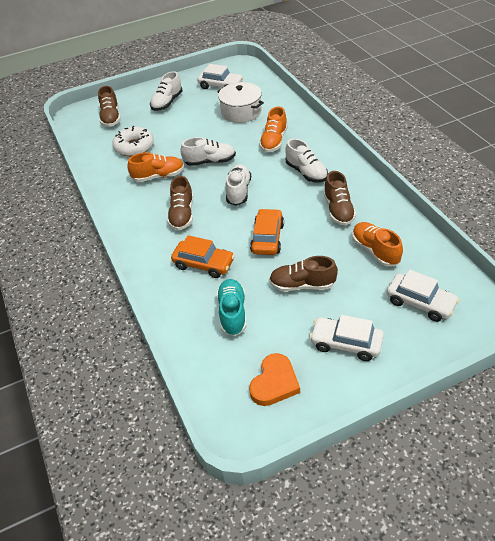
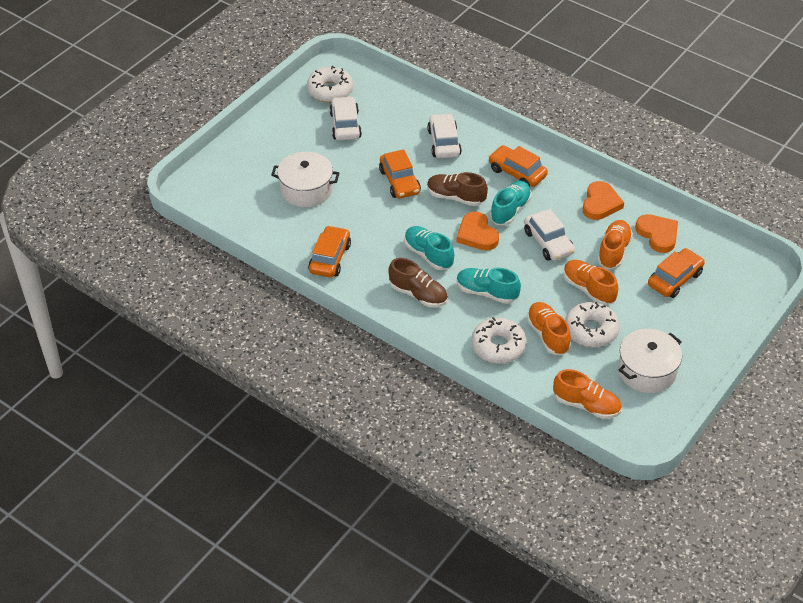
brown shoe: [98,86,121,127] [167,176,193,230] [269,256,338,292] [323,171,356,226] = 4 -> [388,258,448,307] [427,172,488,206] = 2
orange car: [171,235,235,278] [250,209,284,255] = 2 -> [308,225,351,278] [379,149,421,198] [488,145,548,187] [648,248,705,298] = 4
orange heart: [249,353,300,406] = 1 -> [456,212,499,251] [583,181,624,220] [636,214,678,253] = 3
orange shoe: [127,153,184,182] [259,107,287,152] [352,222,403,267] = 3 -> [526,302,571,355] [553,369,621,419] [563,260,618,305] [597,220,633,269] = 4
turquoise shoe: [216,279,246,336] = 1 -> [404,226,454,270] [457,268,521,304] [490,181,532,225] = 3
white donut: [112,126,154,157] = 1 -> [307,66,354,102] [471,317,527,364] [565,302,620,347] = 3
white pot: [217,82,264,123] = 1 -> [271,152,339,207] [618,329,682,393] = 2
white shoe: [150,71,183,111] [180,137,236,166] [225,164,251,206] [285,139,328,183] = 4 -> none = 0

